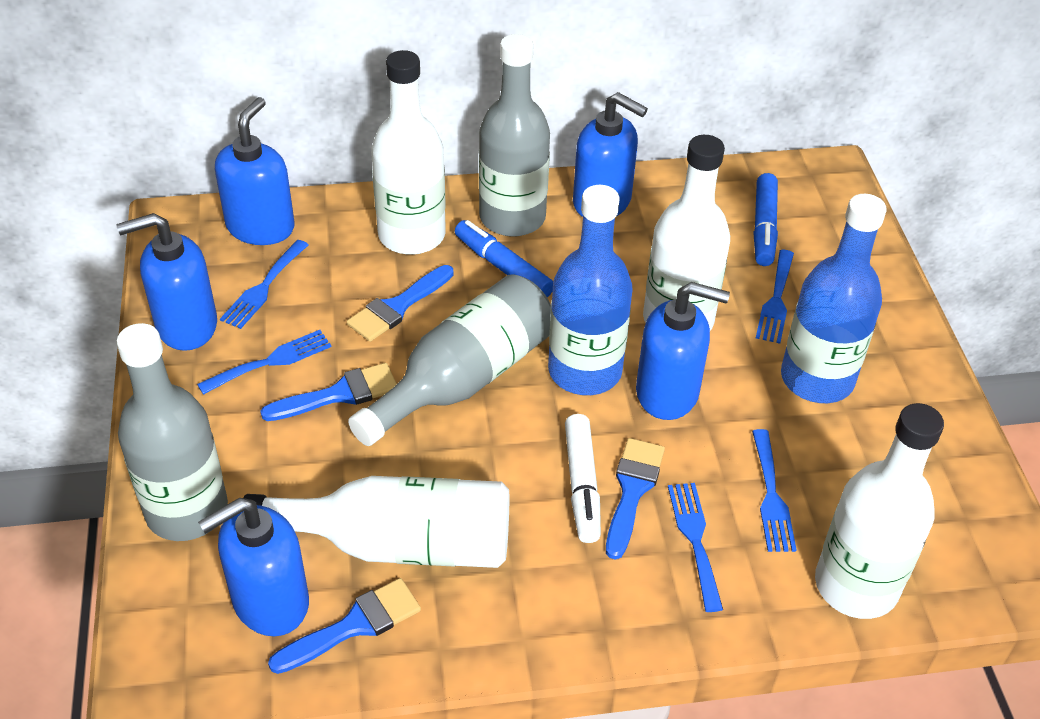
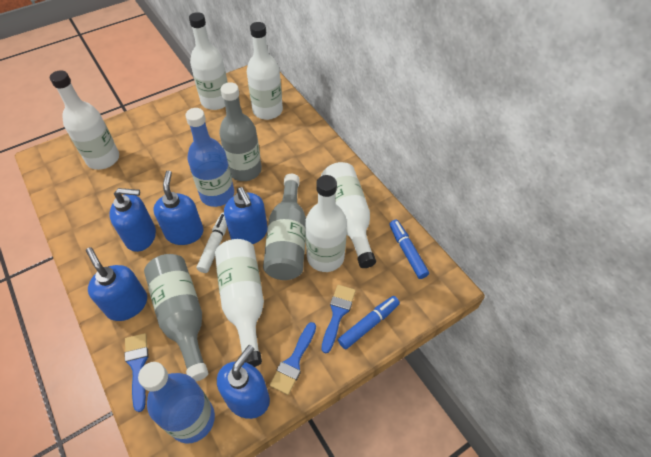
blue brush: [260,363,397,421] [268,578,421,674] [347,265,454,342] [606,438,665,560] = 4 -> [124,333,149,412] [270,322,316,395] [321,285,356,353] = 3
blue fork: [197,330,331,395] [220,240,308,329] [668,483,723,612] [752,429,797,552] [756,250,794,344] = 5 -> none = 0
white bottle: [243,476,509,568] [371,50,446,255] [643,135,730,331] [815,403,944,619] = 4 -> [50,70,119,170] [189,12,228,110] [215,239,264,367] [247,22,283,120] [305,175,347,272] [321,162,376,268] = 6

